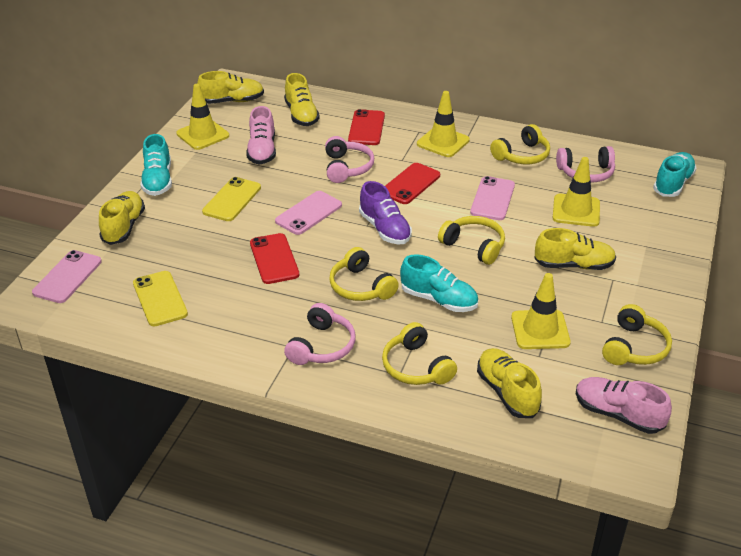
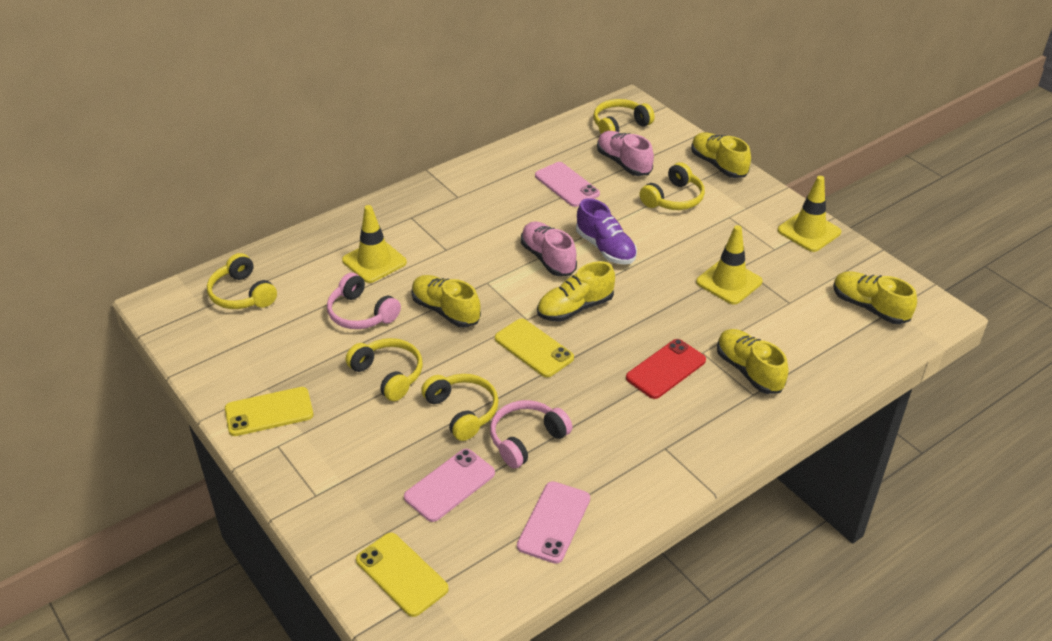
pink headphones: [284,303,356,365] [325,136,374,183] [556,146,615,182] = 3 -> [327,273,401,329] [490,400,573,469] = 2
red phone: [250,233,300,284] [348,109,385,145] [385,163,440,204] = 3 -> [626,339,706,399] = 1
turquoise shoe: [141,134,172,196] [400,254,478,312] [653,152,697,197] = 3 -> none = 0
yellow phone: [133,271,188,326] [202,177,261,221] = 2 -> [225,387,313,436] [356,533,449,617] [495,319,574,377] = 3
yellow traffic cone: [176,84,229,150] [417,91,470,157] [511,273,571,349] [553,157,600,227] = 4 -> [342,205,407,283] [696,225,763,305] [778,176,841,252] = 3

